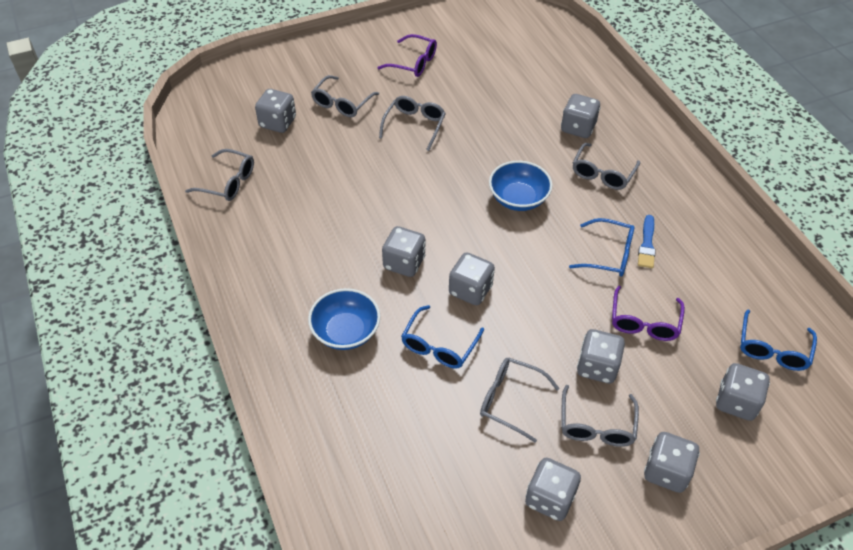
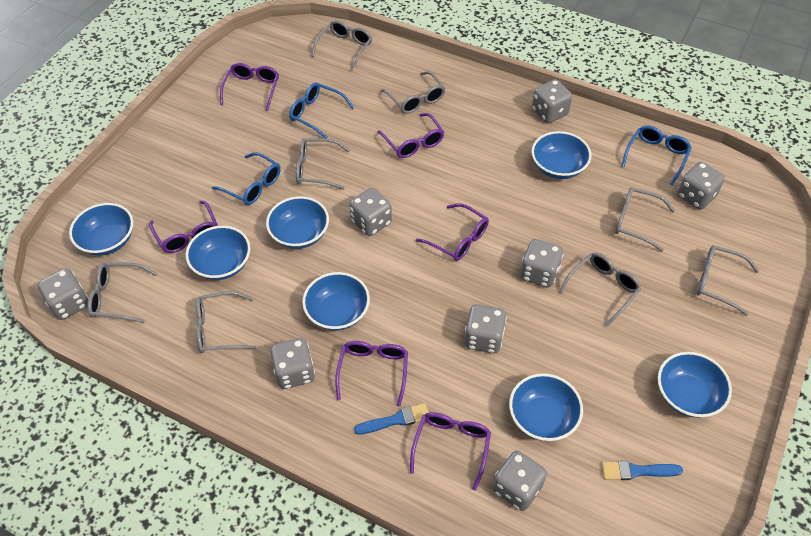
blue bowl: [308,288,380,350] [489,161,553,211] = 2 -> [69,203,133,255] [186,226,250,280] [266,196,329,249] [302,272,370,331] [509,373,583,441] [532,131,591,179] [658,352,732,418] = 7
blue brush: [638,215,656,268] = 1 -> [354,403,429,435] [602,461,683,480] = 2
grey glasses: [185,149,254,201] [311,75,379,117] [379,96,446,151] [480,357,560,443] [562,385,639,447] [573,143,640,190] = 6 -> [87,262,157,323] [196,291,256,353] [296,138,350,190] [311,20,372,71] [381,71,445,114] [559,253,641,327] [615,187,675,252] [696,245,759,316] = 8
purple glasses: [377,34,437,77] [612,286,685,341] = 2 -> [149,201,218,253] [220,63,279,111] [335,341,408,406] [378,113,444,158] [410,412,491,491] [416,203,489,261] = 6

